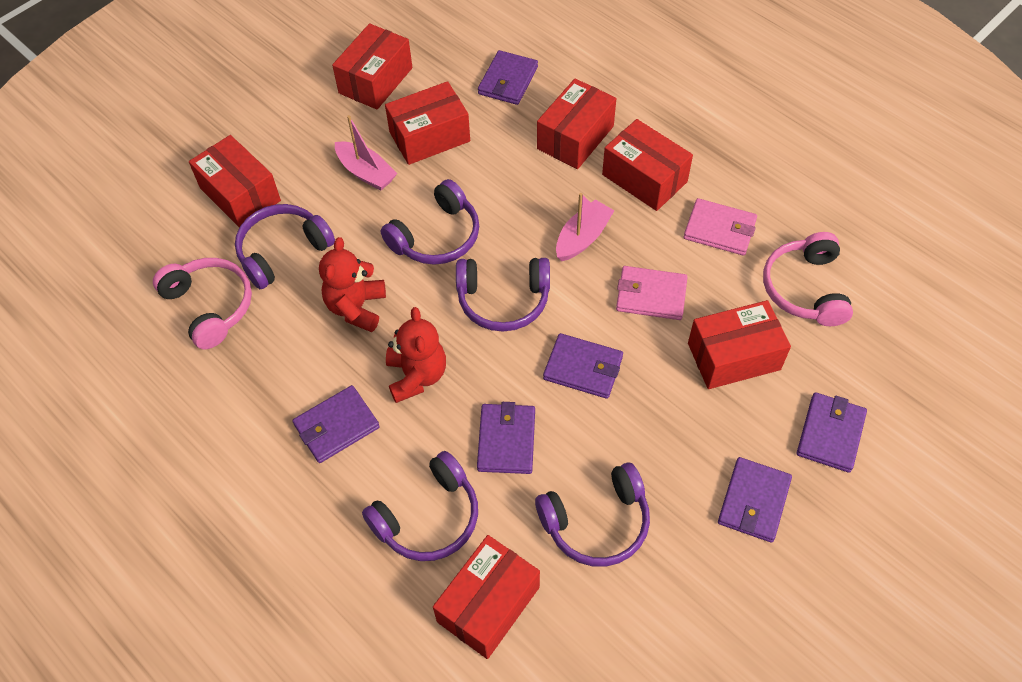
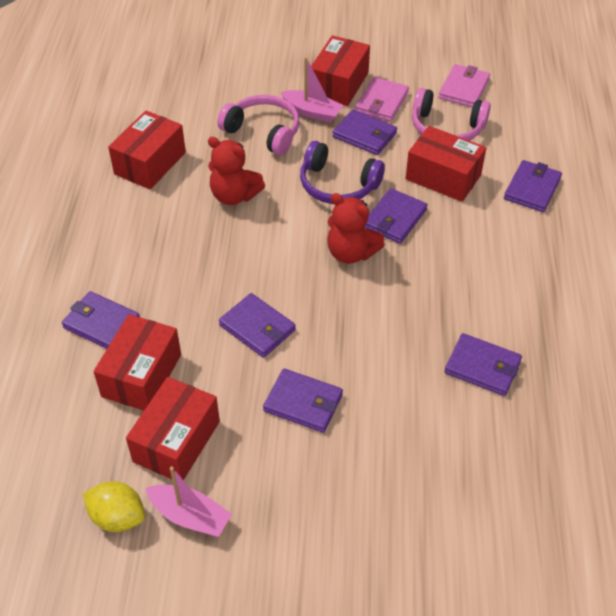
purple headphones: [235,204,335,289] [362,451,478,561] [380,179,479,265] [456,258,550,332] [535,463,650,567] = 5 -> [300,141,385,204] = 1
purple wallet: [292,385,380,463] [477,402,535,474] [478,50,538,105] [543,333,623,399] [718,457,792,543] [797,392,867,473] = 6 -> [62,291,139,349] [219,293,296,358] [263,369,343,433] [333,110,397,155] [364,188,428,244] [444,333,522,396] [504,160,562,212] = 7
red box: [189,135,281,228] [332,23,413,110] [385,81,470,165] [433,535,540,659] [537,78,616,169] [602,119,693,211] [688,300,791,389] = 7 -> [94,314,181,411] [108,111,186,189] [126,377,220,480] [311,35,370,106] [406,126,486,202] = 5
yellow lemon: none = 0 -> [83,481,145,532] = 1

